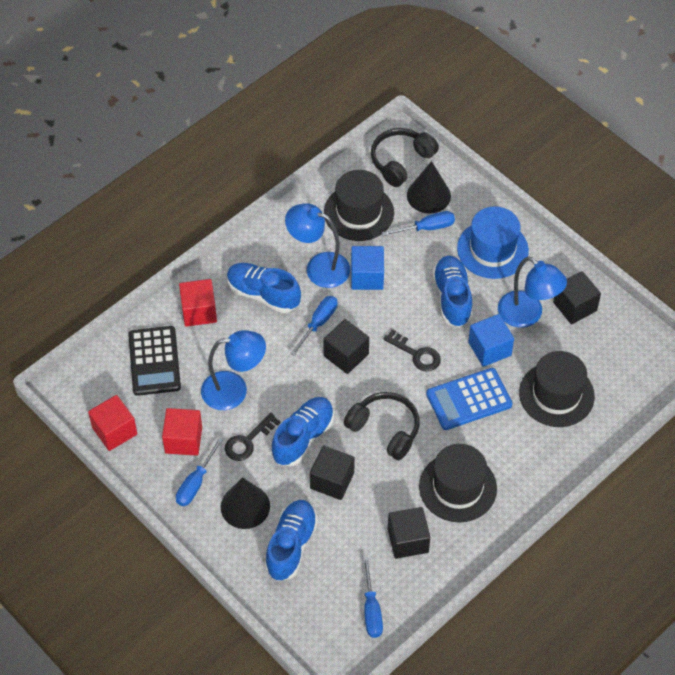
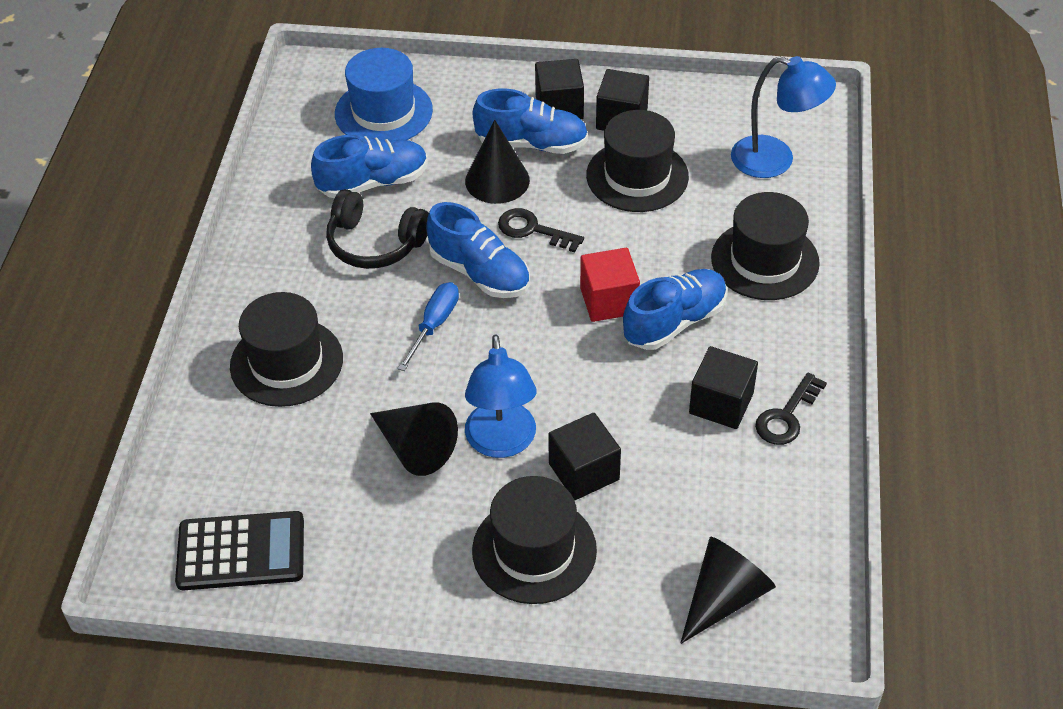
black cone: [221,477,270,529] [407,161,451,214] = 2 -> [370,403,458,476] [465,119,530,204] [680,537,776,644] = 3
black hat: [324,170,394,241] [419,444,497,523] [519,351,595,427] = 3 -> [230,292,343,407] [472,476,597,604] [586,110,689,212] [711,192,820,300] = 4
black headphones: [344,392,420,460] [371,128,439,187] = 2 -> [326,189,429,269] = 1
blue calculator: [426,368,512,430] = 1 -> none = 0
blue cube: [351,246,384,290] [468,314,514,367] = 2 -> none = 0
blue lamp: [201,330,266,410] [285,203,350,288] [498,257,567,328] = 3 -> [465,334,537,458] [731,56,836,178] = 2
blue screwdriver: [176,438,223,506] [290,296,337,356] [363,557,383,638] [382,211,455,236] = 4 -> [398,282,459,371] = 1
red cube: [88,395,137,451] [162,408,202,456] [179,279,217,327] = 3 -> [580,248,640,322] = 1

